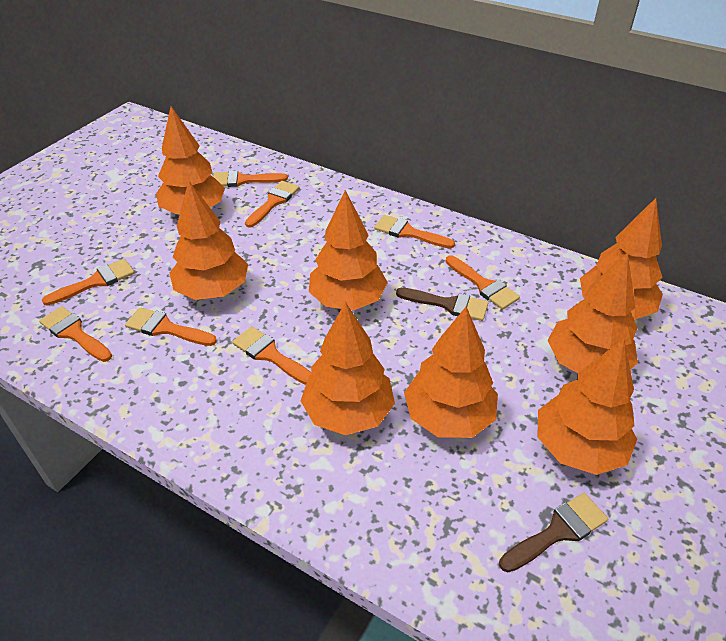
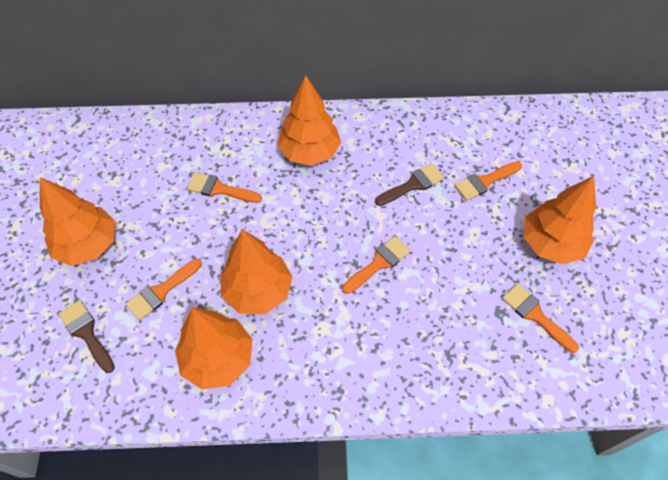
orange brush: [39,306,112,362] [42,259,135,306] [125,307,217,346] [213,170,288,187] [232,326,312,385] [245,181,300,228] [374,215,455,248] [446,256,520,310] = 8 -> [125,259,202,320] [187,172,262,203] [342,236,411,294] [454,161,522,201] [502,284,579,353] = 5
orange tree: [156,106,225,214] [170,181,248,300] [300,302,395,435] [309,190,388,310] [404,307,498,438] [537,339,637,475] [548,252,638,373] [580,198,663,320] = 8 -> [40,177,115,266] [175,307,253,390] [220,229,293,314] [278,75,341,166] [523,176,596,264] = 5

